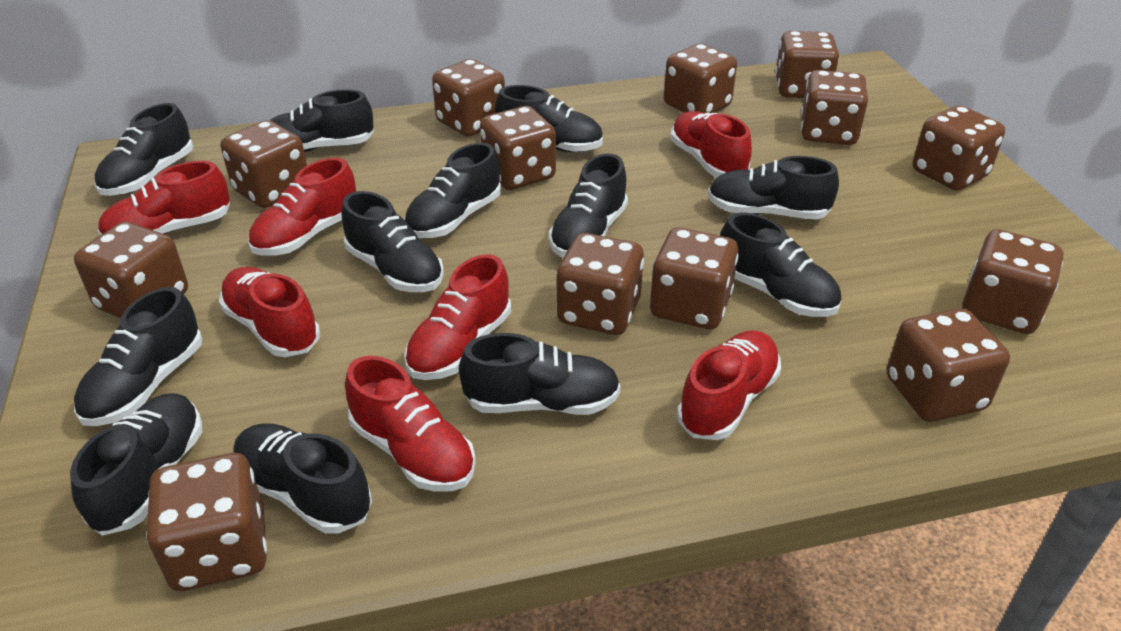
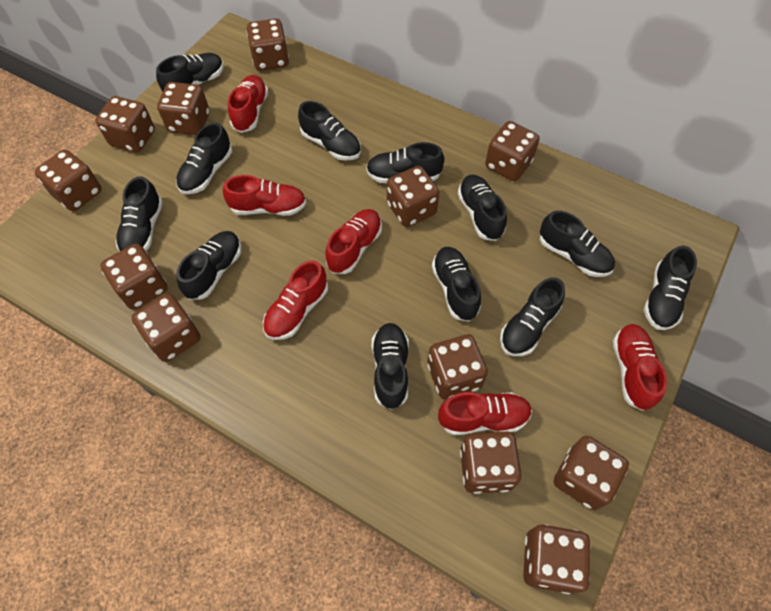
brown dice: [74,222,188,318] [146,453,267,591] [221,120,307,208] [432,59,505,137] [480,106,556,190] [557,233,644,335] [650,227,739,329] [664,44,737,113] [775,31,839,98] [801,70,868,145] [887,308,1010,422] [913,105,1005,191] [962,229,1063,334] = 13 -> [35,150,102,211] [95,96,155,152] [100,244,168,310] [131,293,200,362] [157,82,209,135] [247,19,289,71] [387,166,439,227] [427,334,488,399] [460,431,522,494] [485,121,540,181] [523,524,590,594] [554,436,629,510] = 12
red shoe: [97,161,230,236] [219,267,320,357] [248,158,356,256] [345,356,476,491] [404,254,511,380] [671,111,752,178] [677,330,781,440] = 7 -> [223,175,306,216] [228,75,268,133] [263,260,328,340] [325,209,382,274] [438,392,532,435] [613,324,667,411] = 6

